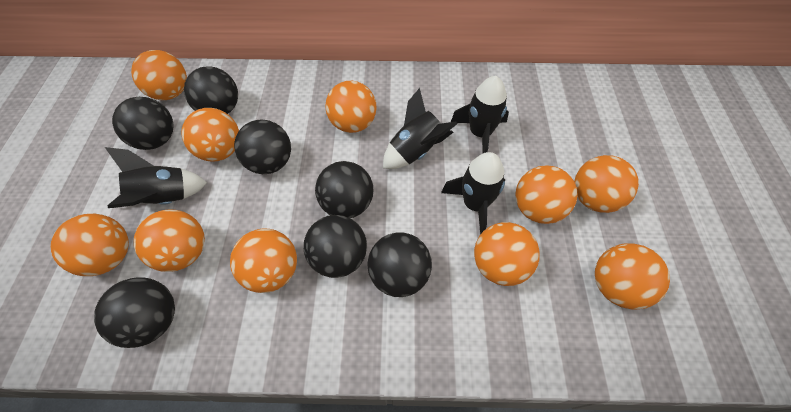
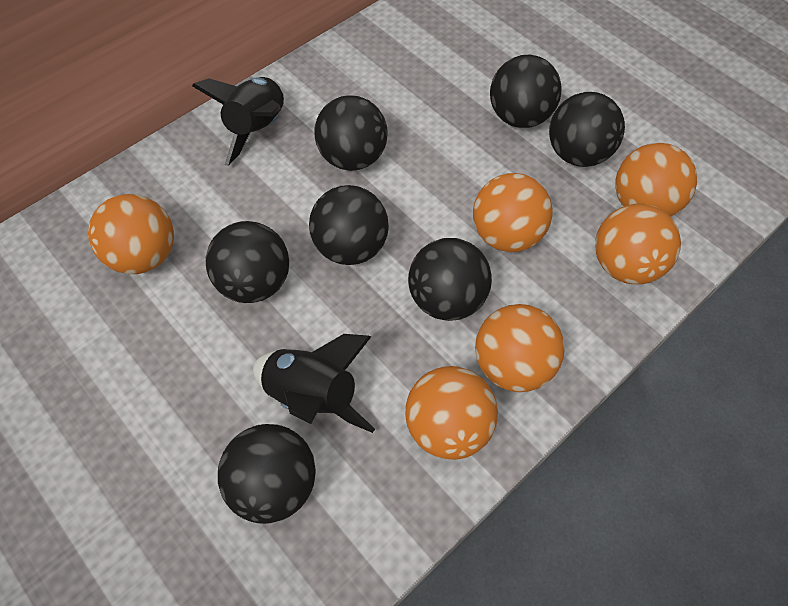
black rocket: [105,147,207,208] [383,88,458,169] [441,152,505,235] [451,76,509,153] = 4 -> [192,77,284,166] [253,334,375,433] = 2
orange ball: [51,214,129,276] [131,50,187,100] [134,209,205,272] [181,108,239,162] [230,229,297,293] [325,81,377,133] [474,222,540,286] [515,165,578,224] [574,155,639,213] [595,243,670,310] = 10 -> [88,194,174,274] [405,366,498,460] [473,173,552,252] [475,304,565,392] [595,204,681,284] [615,143,697,217] = 6

